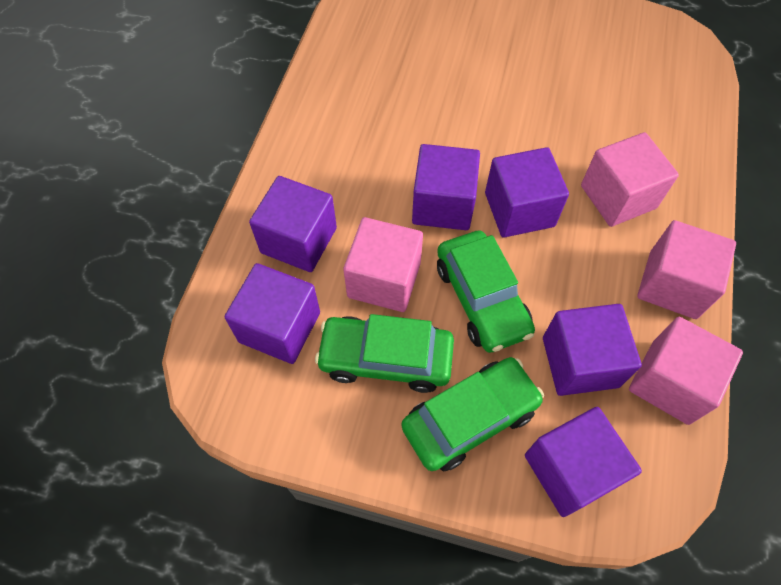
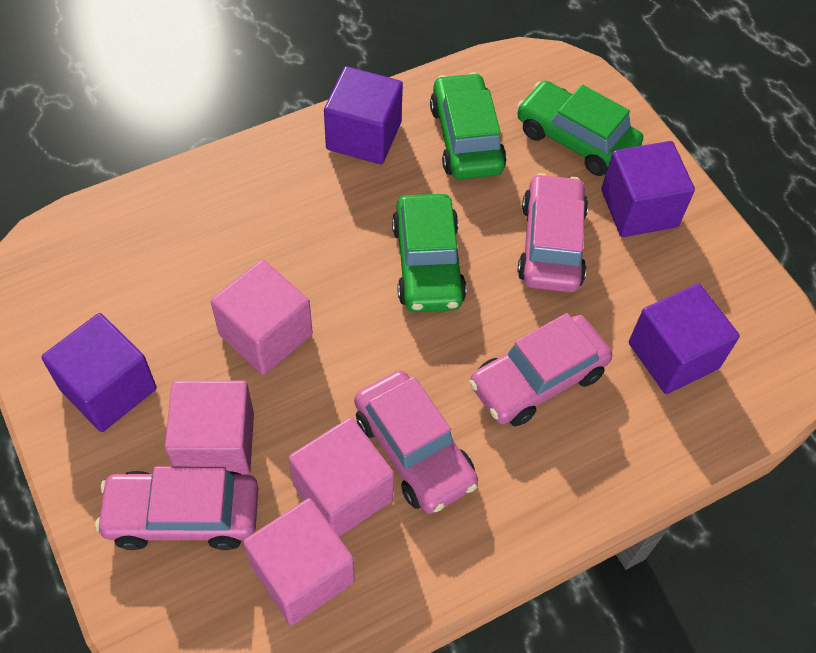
pink car: none = 0 -> [95,467,258,550] [354,370,478,514] [469,313,612,427] [517,173,588,292] = 4
purple cube: [225,263,320,364] [249,176,337,272] [412,144,480,230] [485,147,569,238] [525,407,642,517] [543,304,642,396] = 6 -> [41,313,157,432] [324,66,403,164] [601,141,695,237] [629,283,740,394] = 4

